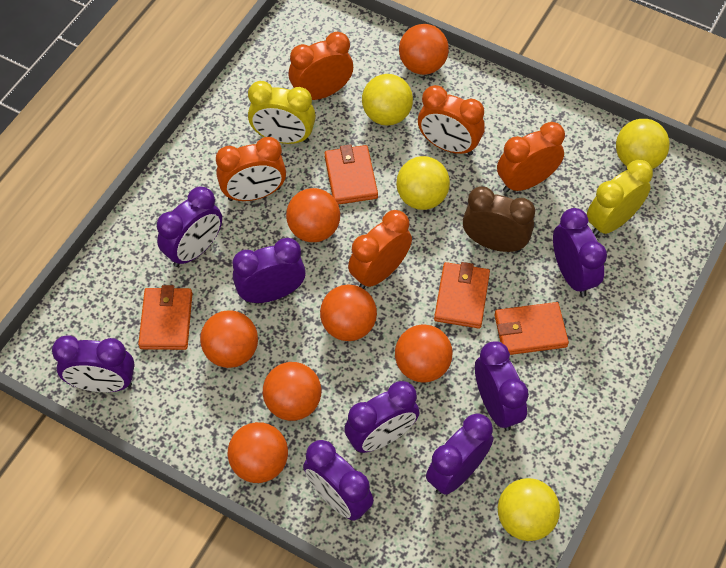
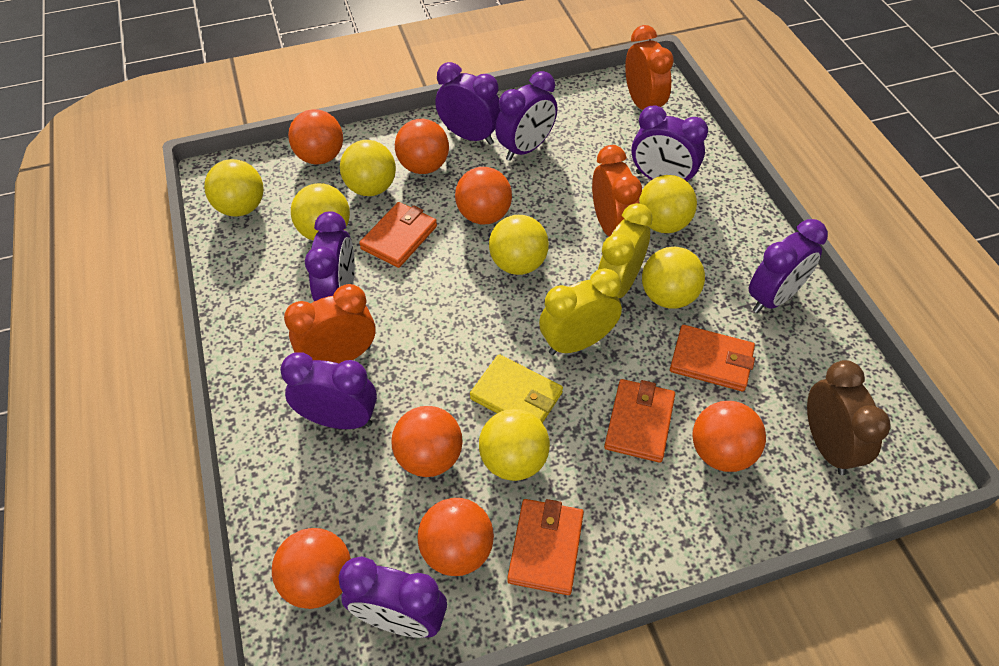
orange clock: [216,137,286,201] [289,32,353,100] [348,210,412,289] [418,85,485,155] [497,122,565,193] = 5 -> [284,284,376,363] [592,145,642,237] [625,25,674,110] = 3
purple clock: [52,335,135,392] [157,186,222,267] [232,238,306,303] [303,440,374,521] [344,381,419,453] [426,413,493,495] [475,341,529,431] [553,208,607,297] = 8 -> [280,353,377,429] [305,211,355,301] [339,556,447,638] [435,62,500,145] [495,71,557,161] [631,105,708,182] [749,219,828,313] = 7
yellow ball: [362,74,413,126] [396,156,450,210] [498,478,560,541] [616,119,669,169] = 4 -> [204,159,264,217] [291,183,350,241] [340,140,396,196] [479,409,550,481] [489,215,549,275] [639,175,697,233] [642,247,705,309] = 7
yellow wallet: none = 0 -> [470,354,563,423] = 1

